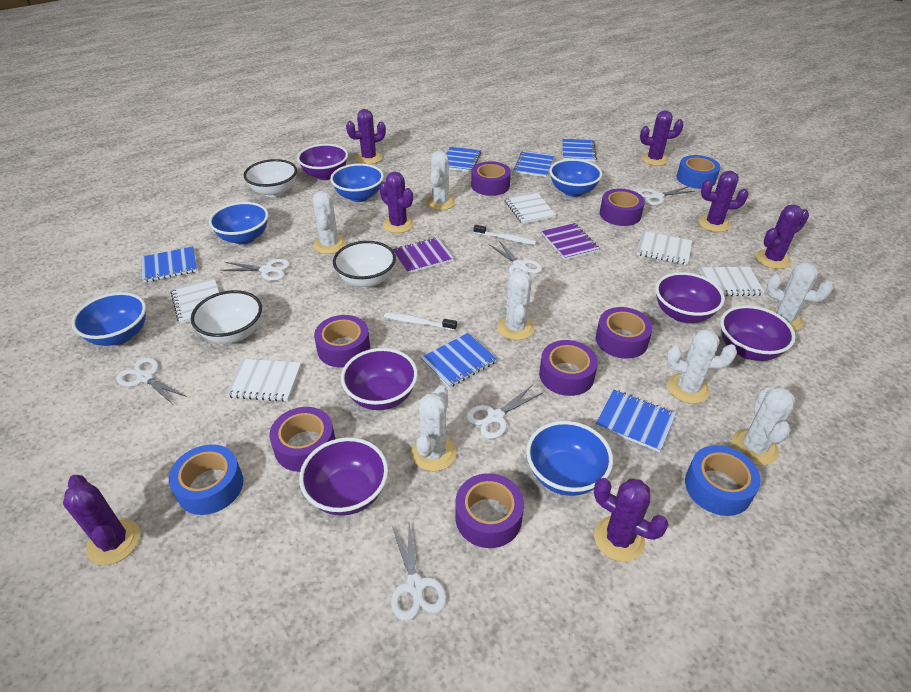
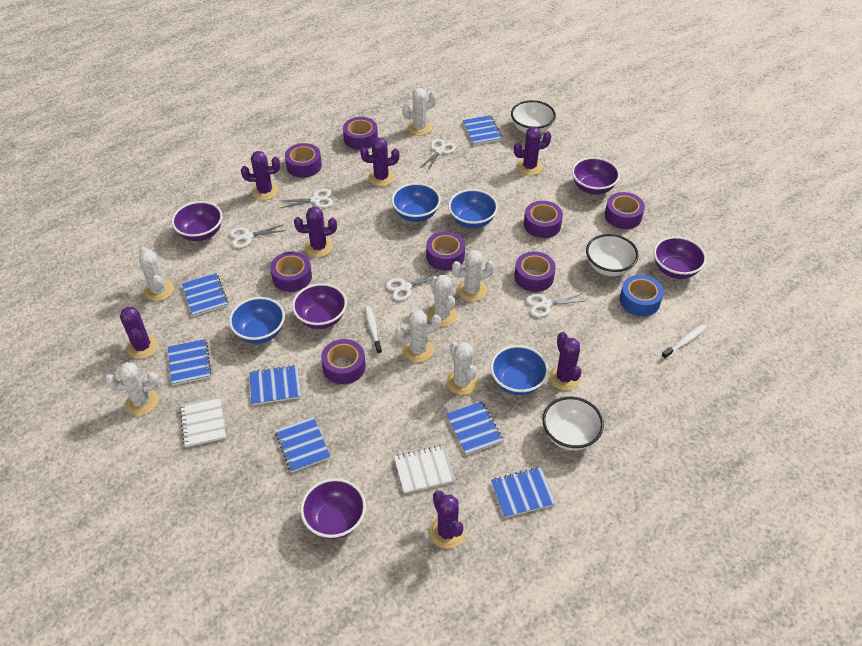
blue bowl: [71,292,146,346] [209,202,268,245] [330,163,384,202] [526,421,613,496] [549,159,602,197] = 5 -> [229,297,285,344] [391,183,441,222] [448,189,498,228] [490,345,549,395] = 4
blue notebook: [141,246,197,282] [421,333,497,388] [446,147,481,172] [513,151,554,177] [562,139,597,162] [596,389,676,452] = 6 -> [168,339,212,385] [182,273,228,316] [249,365,301,405] [275,417,330,472] [446,401,503,455] [462,115,502,145] [491,467,556,518] = 7
blue tape: [169,444,243,515] [677,155,720,189] [685,445,761,516] = 3 -> [620,275,664,316] = 1
purple notebook: [392,237,454,274] [542,223,600,260] = 2 -> none = 0
purple tape: [269,407,335,472] [314,315,370,367] [455,473,524,548] [471,161,511,196] [539,340,598,396] [596,307,653,359] [600,189,645,226] = 7 -> [270,252,312,292] [285,143,322,178] [321,339,366,384] [343,117,378,150] [426,231,465,271] [514,251,556,292] [524,201,563,238] [605,192,645,229] = 8
white notebook: [171,278,219,324] [225,359,301,402] [505,192,556,224] [637,231,692,265] [698,267,765,296] = 5 -> [179,396,226,447] [394,445,455,494] = 2
white scissors: [116,357,187,404] [220,259,290,281] [391,523,446,621] [466,385,542,439] [489,240,542,274] [637,187,695,205] = 6 -> [229,224,286,248] [281,189,333,208] [386,270,439,301] [419,139,456,172] [526,293,584,317] = 5

